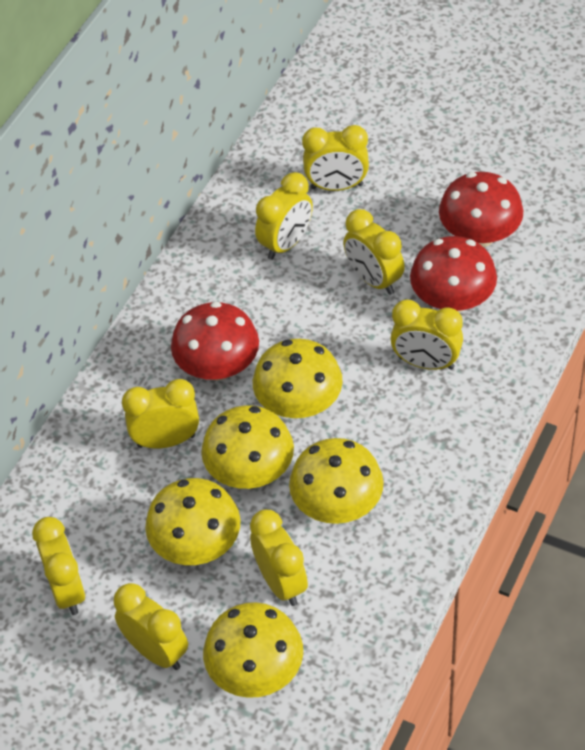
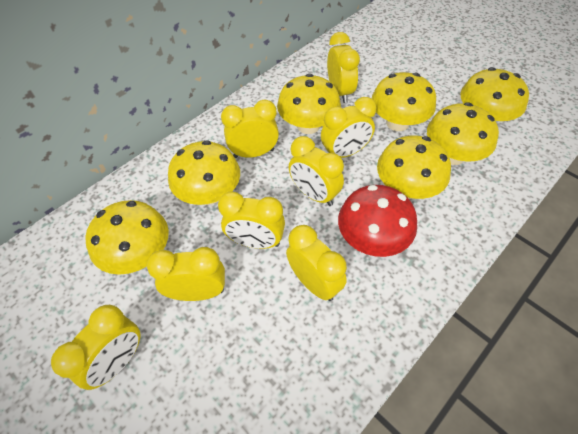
red mushroom: [171,301,259,381] [410,236,497,312] [439,172,523,247] = 3 -> [338,185,417,257] = 1
yellow mushroom: [145,478,241,565] [201,405,294,489] [203,602,303,698] [253,339,343,418] [289,438,384,524] = 5 -> [85,200,169,275] [168,140,240,205] [277,74,341,134] [371,72,436,131] [377,135,451,199] [427,102,499,165] [460,67,529,121] = 7

